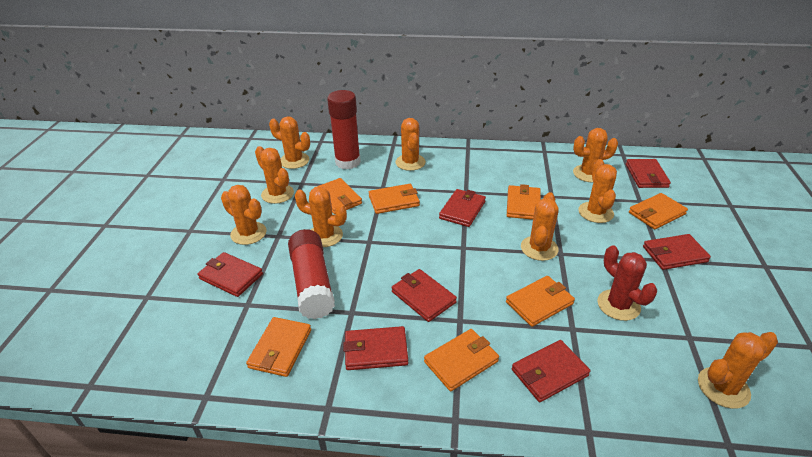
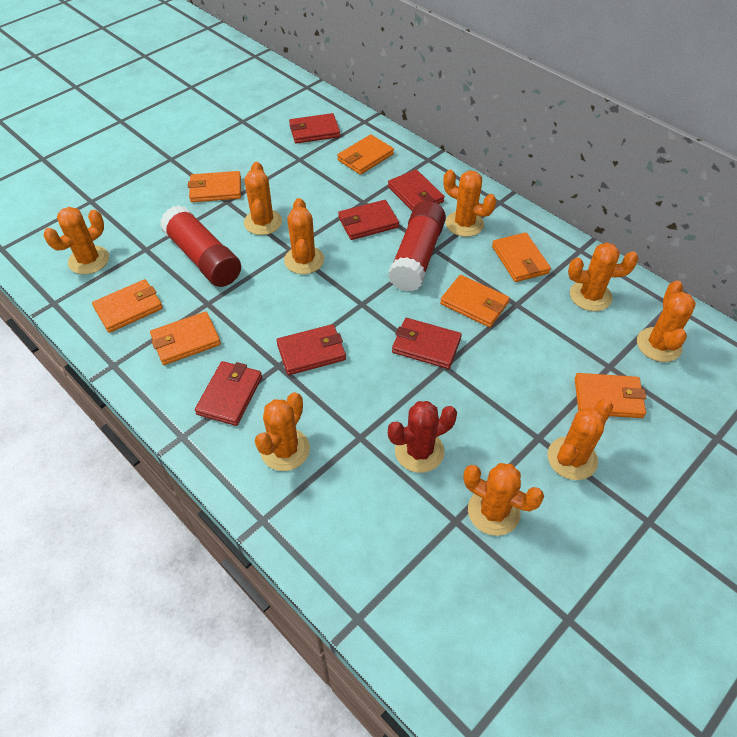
red wallet: [198,252,263,297] [343,326,408,370] [392,269,457,322] [439,189,486,227] [512,340,590,402] [626,159,671,188] [643,234,711,270] = 7 -> [195,361,262,426] [276,324,346,375] [289,113,340,144] [338,200,399,240] [388,170,444,211] [392,318,462,369] = 6

